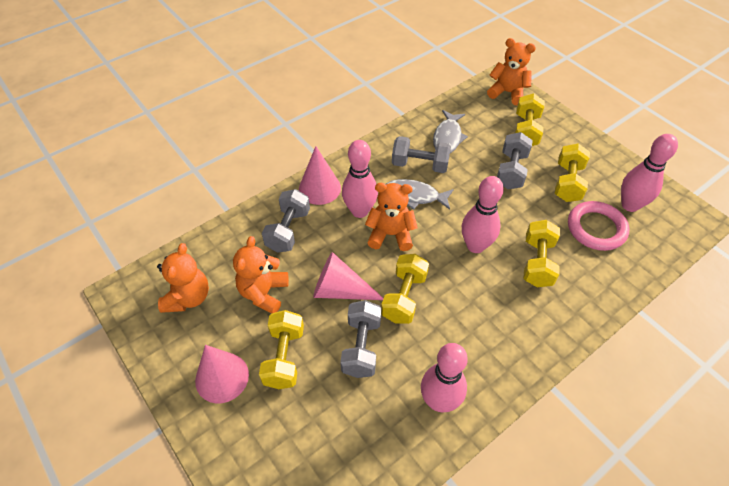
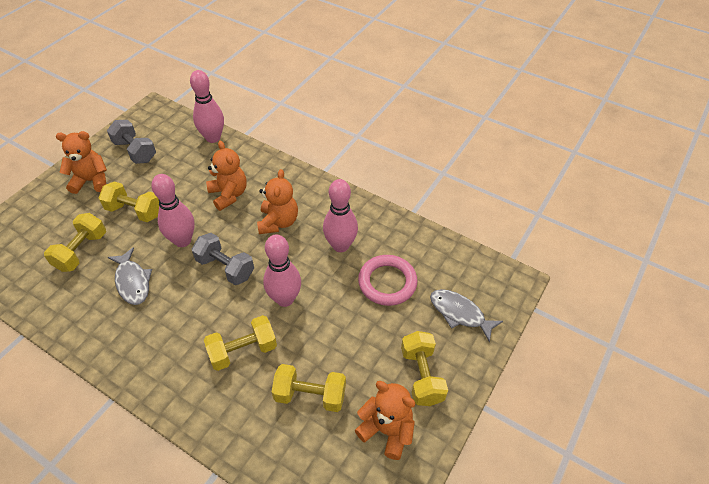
grey dumbbell: [262,189,310,253] [340,300,382,378] [392,136,451,173] [497,132,533,189] = 4 -> [107,120,156,164] [192,233,254,285] = 2
pink cone: [195,345,249,403] [299,146,341,205] [313,252,384,300] = 3 -> none = 0

